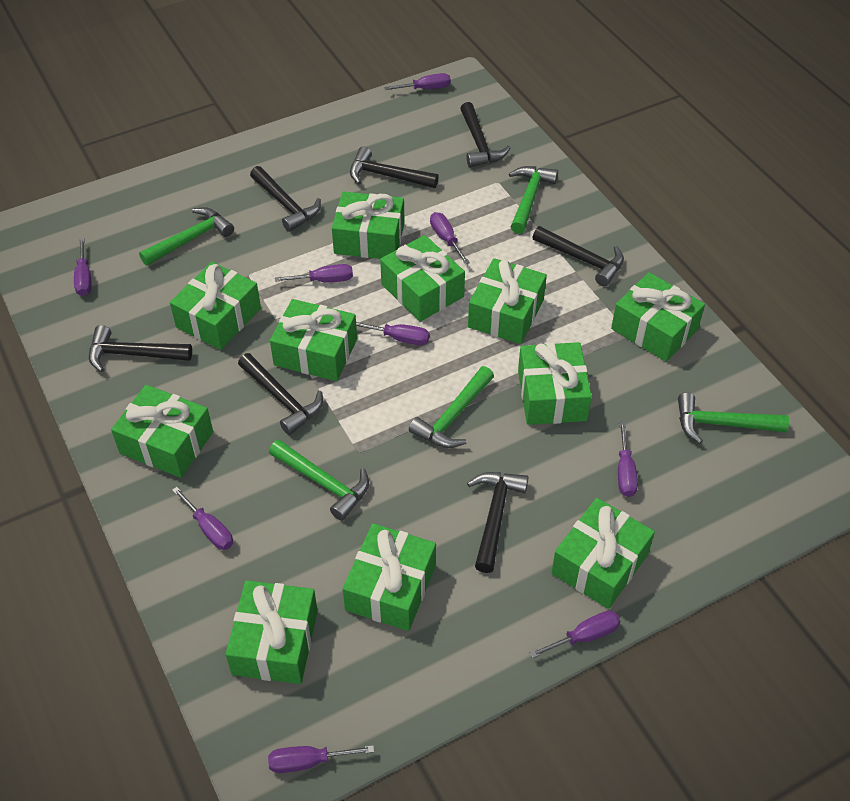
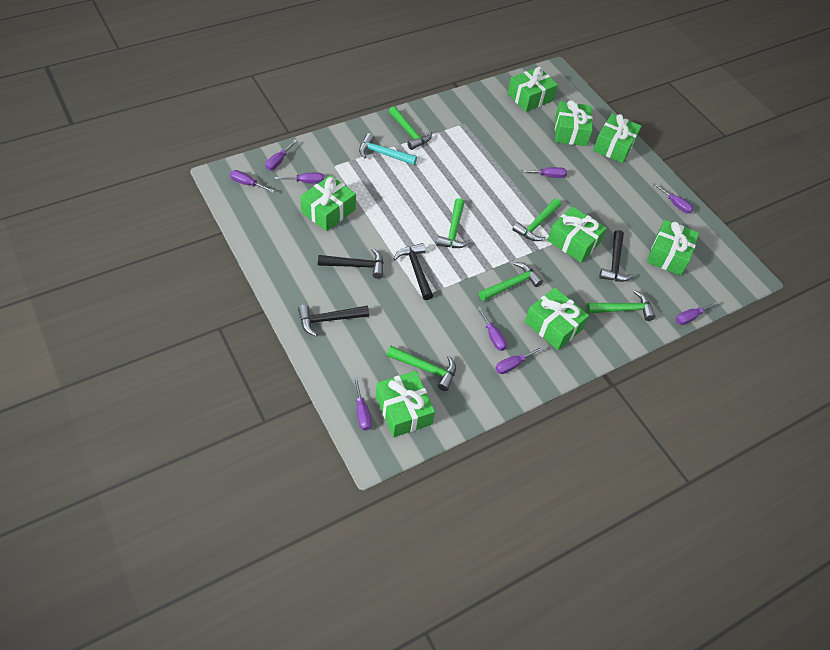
black hammer: [89,325,192,372] [238,353,323,435] [250,166,321,232] [350,147,439,188] [460,102,511,167] [467,472,529,573] [533,226,624,287] = 7 -> [298,305,369,337] [318,248,384,279] [394,243,433,300] [599,230,634,282] = 4
green gift: [111,385,213,478] [170,262,261,350] [226,580,318,684] [270,299,357,381] [332,192,405,259] [343,523,436,631] [380,235,465,322] [468,258,547,344] [518,342,592,425] [551,498,655,609] [611,272,705,362] = 11 -> [300,175,356,231] [376,371,435,437] [507,67,558,112] [525,288,589,350] [547,206,607,263] [555,100,593,146] [593,114,642,163] [647,220,699,276] = 8
green hammer: [139,207,234,266] [269,440,369,521] [409,366,494,448] [509,166,558,234] [678,393,789,444] = 5 -> [387,346,456,391] [389,106,432,150] [436,198,471,248] [479,262,543,301] [512,198,561,241] [586,290,655,321] = 6
turquoise hammer: none = 0 -> [359,133,417,165] = 1

